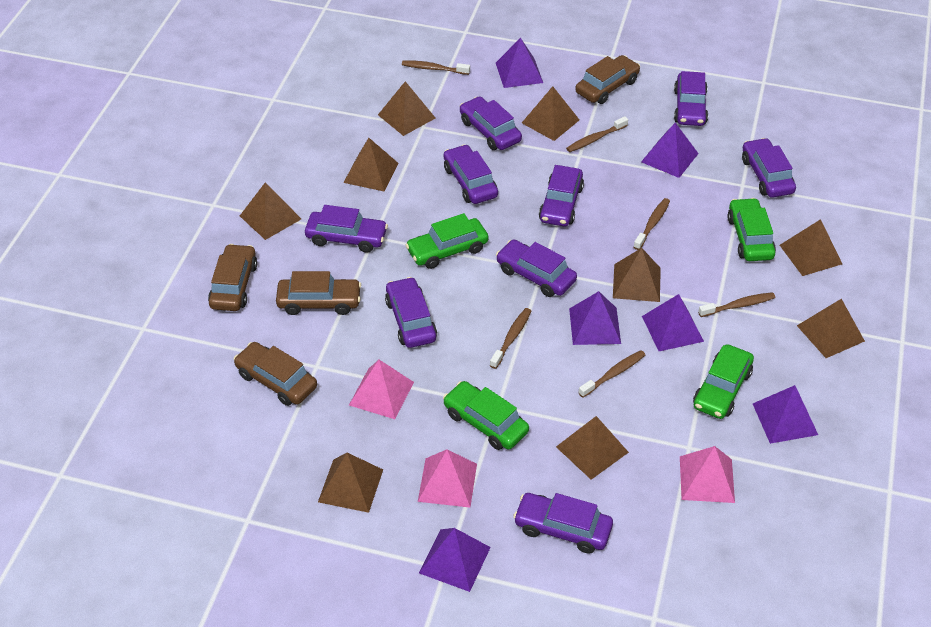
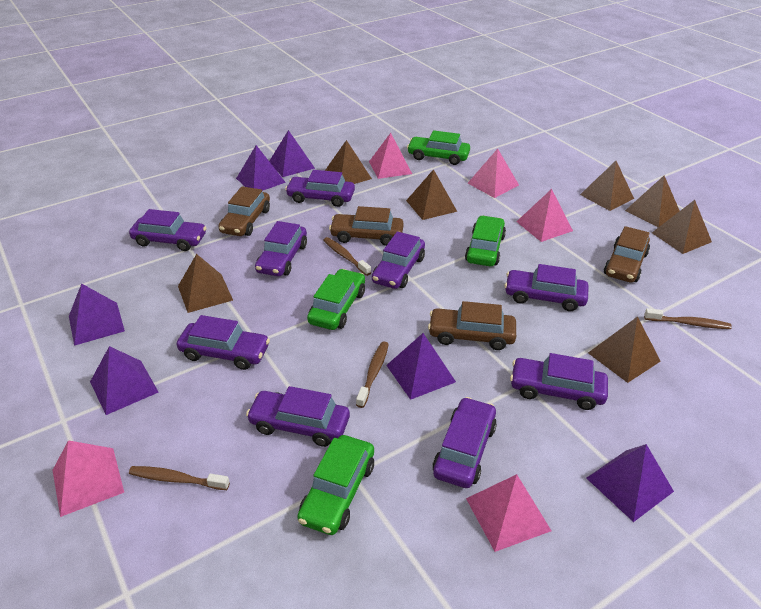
brown pyramid: [240,182,301,240] [318,453,383,513] [344,138,398,192] [378,81,435,136] [522,86,579,141] [556,416,629,480] [613,248,661,302] [780,219,842,276] [797,299,865,358] = 9 -> [178,254,233,313] [325,140,372,184] [406,169,457,220] [580,161,634,211] [588,316,661,383] [625,176,680,227] [652,200,712,254] = 7
brown toothbrush: [402,60,470,75] [490,308,531,369] [566,116,628,152] [578,350,645,398] [633,198,670,250] [698,292,775,317] = 6 -> [129,466,230,490] [323,237,371,276] [356,341,389,408] [644,308,732,329] = 4
pink pyramid: [349,360,414,419] [418,449,477,508] [680,446,735,503] = 3 -> [53,440,124,517] [369,133,412,179] [466,474,551,552] [468,149,519,198] [516,189,573,242] = 5

